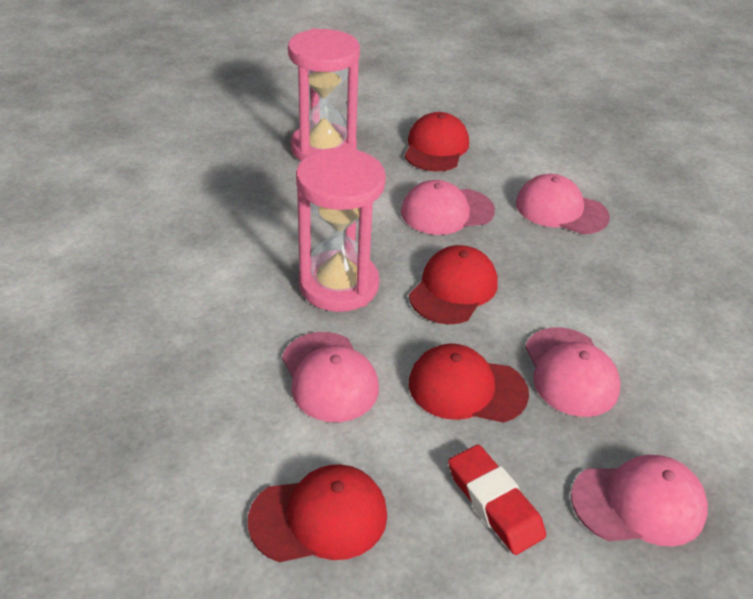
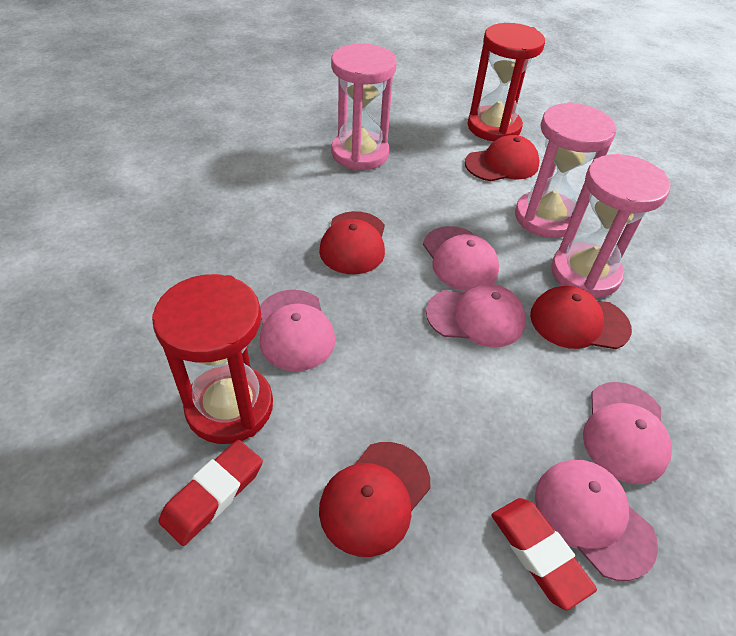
pink hourglass: [288,28,360,161] [296,148,386,312] = 2 -> [331,43,397,171] [515,102,616,238] [551,154,670,298] = 3
red eraser: [448,445,546,555] = 1 -> [159,440,263,546] [491,498,597,610] = 2
red hourglass: none = 0 -> [152,274,273,444] [468,23,545,141] = 2

